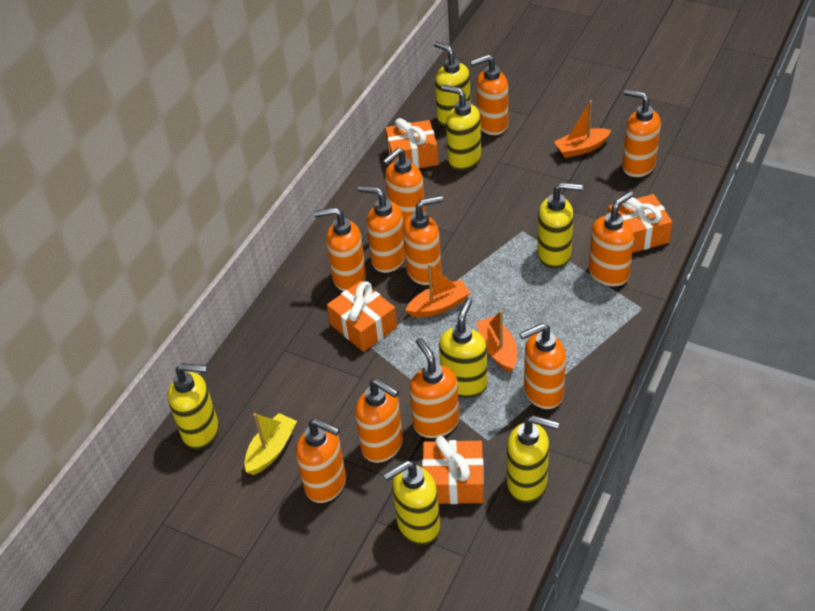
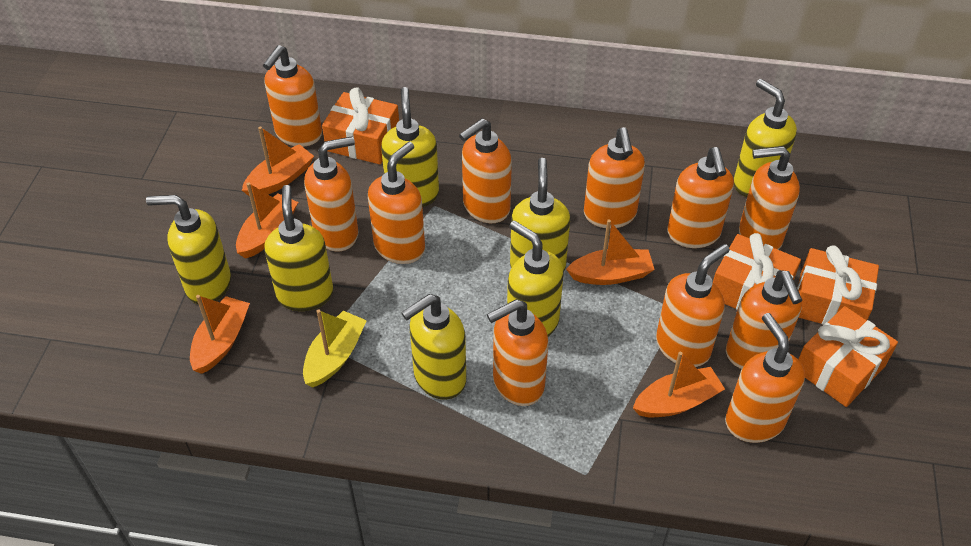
orange boat: [406,263,471,318] [476,310,517,373] [554,100,611,158] = 3 -> [190,295,250,374] [236,183,298,259] [242,126,314,197] [566,219,655,285] [633,352,725,417] = 5

